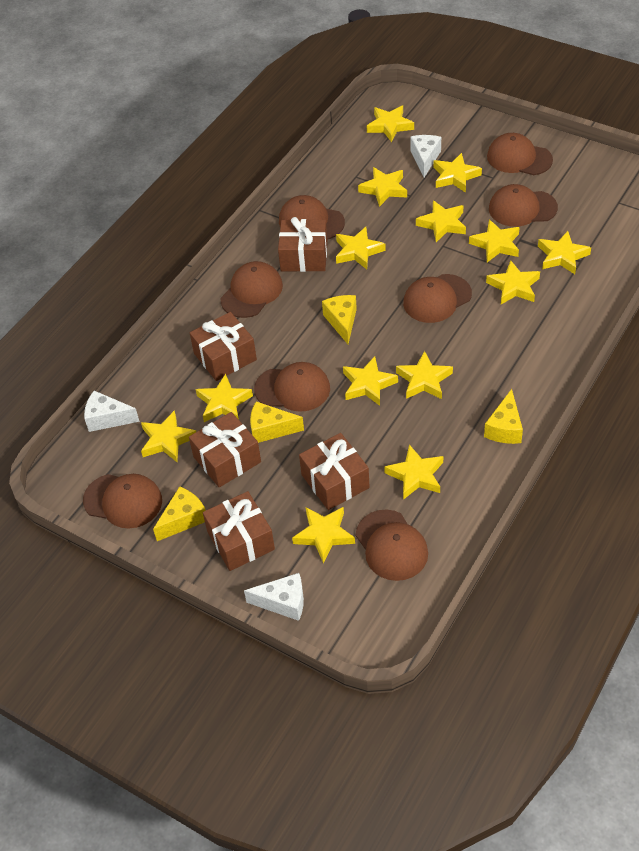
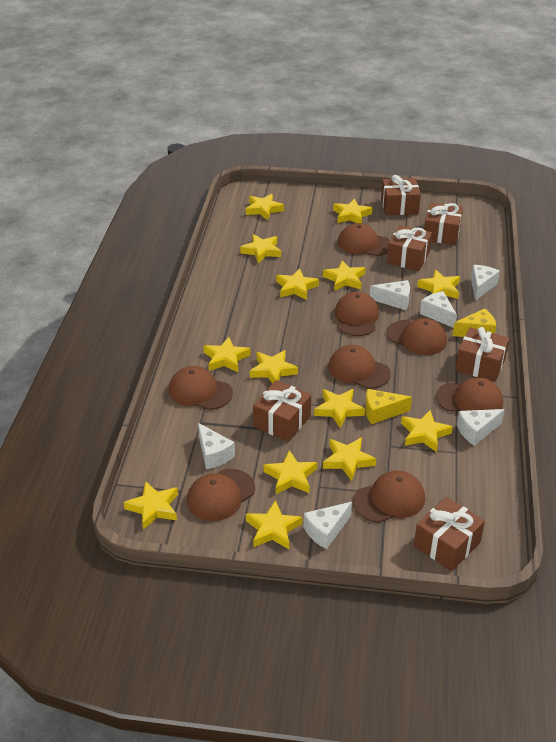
brown gift: [189,412,261,488] [190,312,257,381] [203,491,275,571] [278,217,328,272] [299,433,370,510] = 5 -> [253,380,311,442] [381,175,421,215] [387,225,432,271] [414,497,485,571] [424,202,463,245] [455,327,510,382] = 6
white cheese: [84,391,140,432] [244,573,304,621] [410,135,441,177] = 3 -> [198,423,235,469] [304,502,352,549] [370,280,410,310] [420,291,457,328] [457,409,505,446] [471,265,500,301] = 6
yellow cheese: [153,486,206,541] [250,401,304,443] [322,295,357,344] [484,389,523,444] = 4 -> [365,389,412,424] [452,308,496,337] = 2

